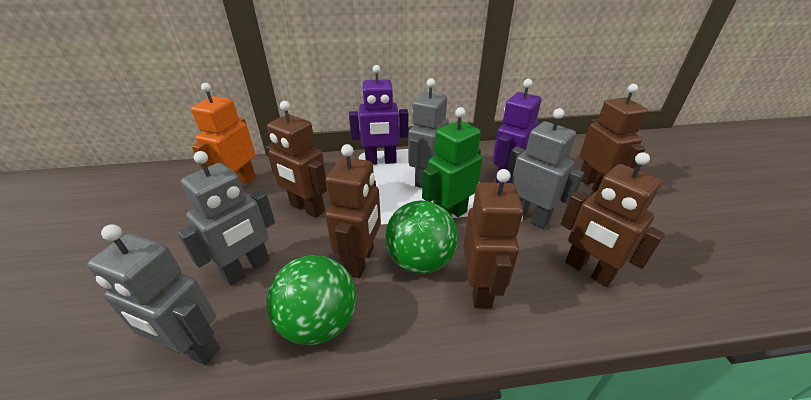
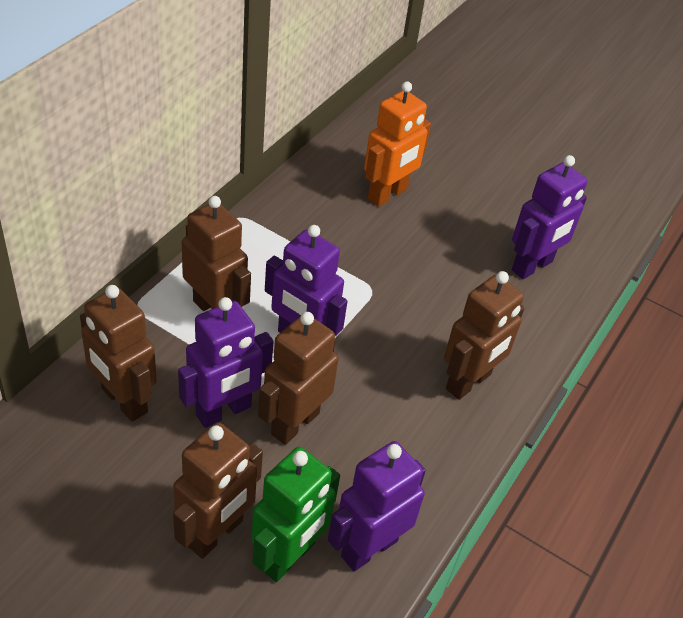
green ball: [267,255,357,346] [385,200,458,274] = 2 -> none = 0
grey robot: [87,224,220,365] [178,151,275,285] [408,78,449,188] [507,108,584,229] = 4 -> none = 0
purple robot: [349,65,408,165] [492,79,541,183] = 2 -> [178,297,274,428] [265,225,348,336] [328,441,426,571] [512,155,587,279] = 4

